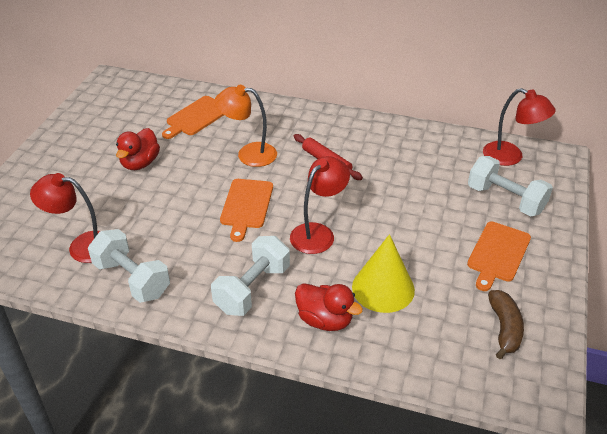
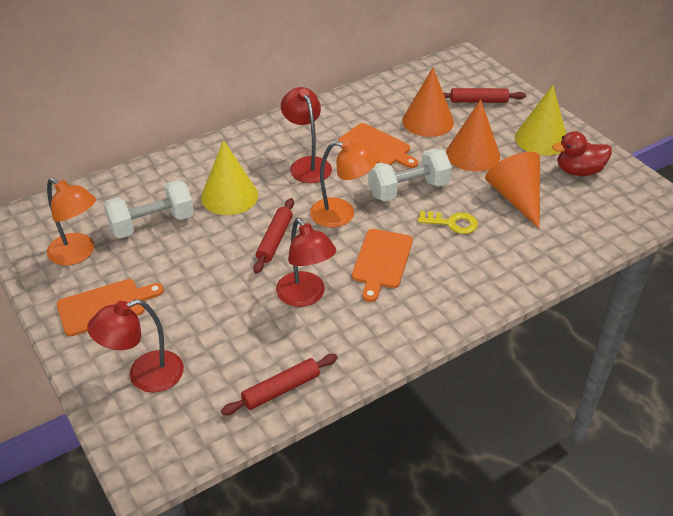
brown banana: [488,290,524,359] = 1 -> none = 0
orange cone: none = 0 -> [402,68,454,137] [446,99,500,172] [485,152,540,228] = 3
orange lamp: [215,85,277,167] = 1 -> [47,178,96,266] [310,140,378,228] = 2
red duck: [116,128,160,170] [295,283,363,331] = 2 -> [552,131,612,176] = 1
red rolling pin: [294,134,363,180] = 1 -> [221,354,338,415] [253,198,294,274] [443,88,526,103] = 3
white dumbbell: [88,229,170,303] [211,236,290,316] [468,156,553,216] = 3 -> [104,180,194,238] [368,149,452,201] = 2
yellow cone: [352,234,415,313] = 1 -> [201,140,258,215] [515,85,566,156] = 2
yellow key: none = 0 -> [418,211,478,234] = 1

